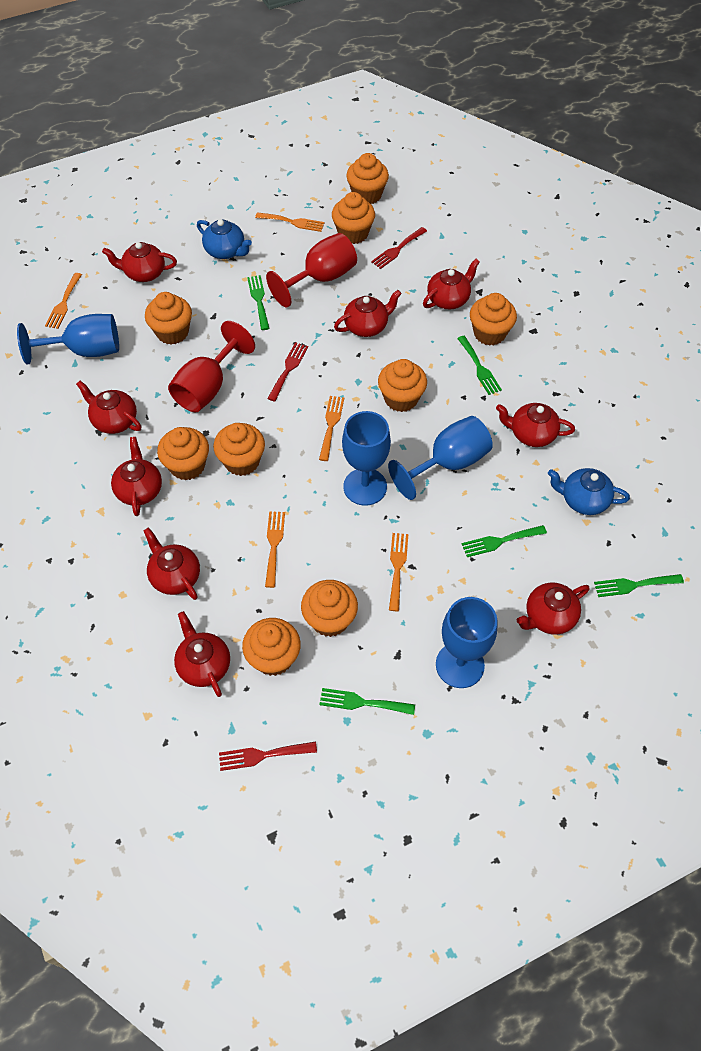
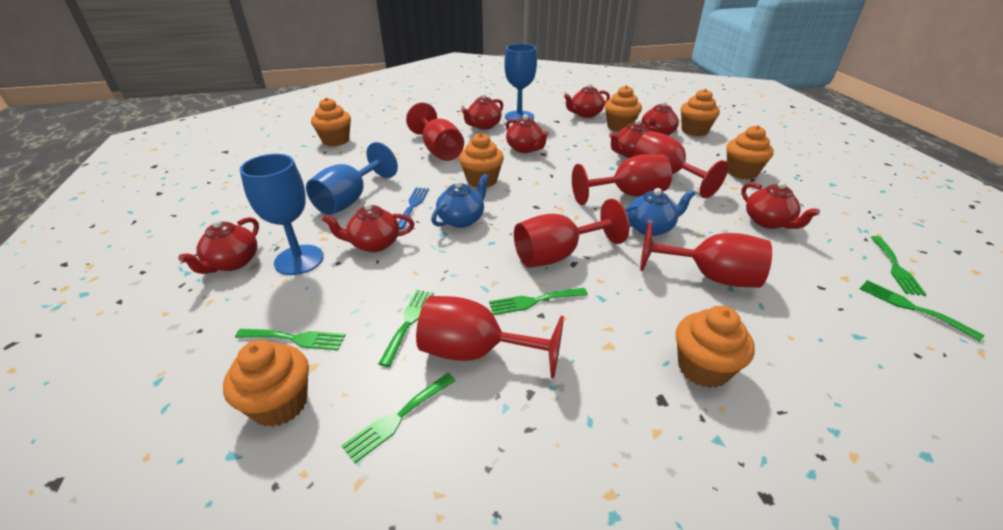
blue fork: none = 0 -> [398,187,429,230] = 1
blue goblet: [17,314,119,364] [342,411,391,506] [388,416,493,500] [436,597,497,688] = 4 -> [240,154,324,275] [306,142,398,215] [504,44,537,121] = 3
green fork: [247,275,270,330] [319,688,415,715] [457,336,502,395] [462,525,547,557] [594,574,684,597] = 5 -> [235,329,345,350] [341,373,456,463] [379,290,434,367] [489,288,588,315] [860,280,984,341] [871,236,927,296] = 6
orange cupcake: [145,292,192,345] [157,427,209,481] [213,423,265,476] [242,618,301,676] [301,580,358,637] [332,192,375,244] [346,153,389,204] [378,359,427,412] [470,293,517,346] = 9 -> [223,340,309,427] [311,97,351,146] [459,133,504,188] [605,85,642,132] [676,306,755,388] [681,89,720,136] [726,125,774,179] = 7
orange fork: [45,273,82,329] [255,212,324,232] [265,511,285,588] [319,396,344,461] [389,533,408,611] = 5 -> none = 0
red fork: [219,741,317,771] [267,342,308,401] [371,227,427,269] = 3 -> none = 0
red goblet: [168,321,255,412] [266,233,357,308] = 2 -> [406,103,464,161] [416,296,564,378] [514,199,629,268] [572,154,672,205] [634,131,728,198] [640,222,772,288] = 6
red teapot: [76,381,142,434] [102,242,177,282] [111,437,162,516] [143,527,200,600] [174,611,230,697] [334,290,402,337] [423,259,480,309] [496,403,575,447] [517,582,590,635] = 9 -> [178,217,259,274] [322,203,414,252] [461,93,503,130] [506,114,549,153] [564,83,610,118] [609,119,658,158] [642,101,679,136] [741,181,820,229] = 8

